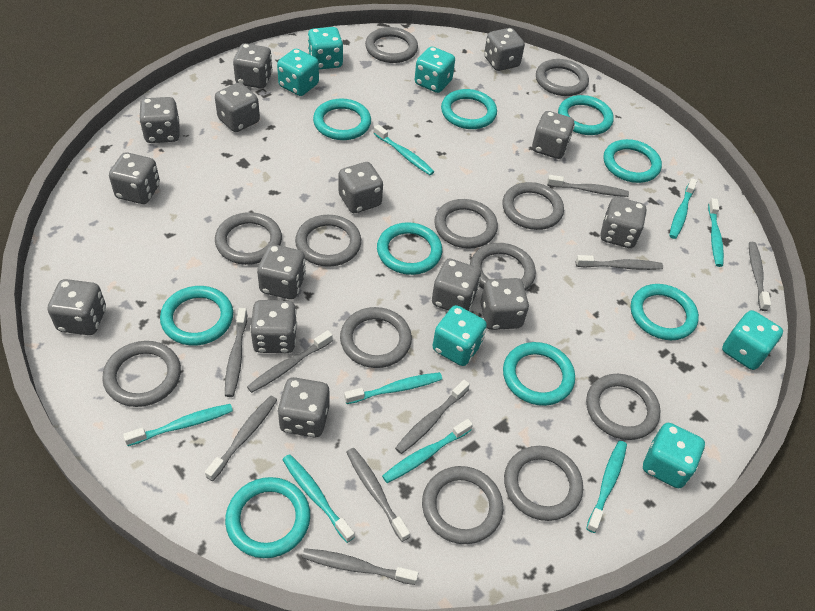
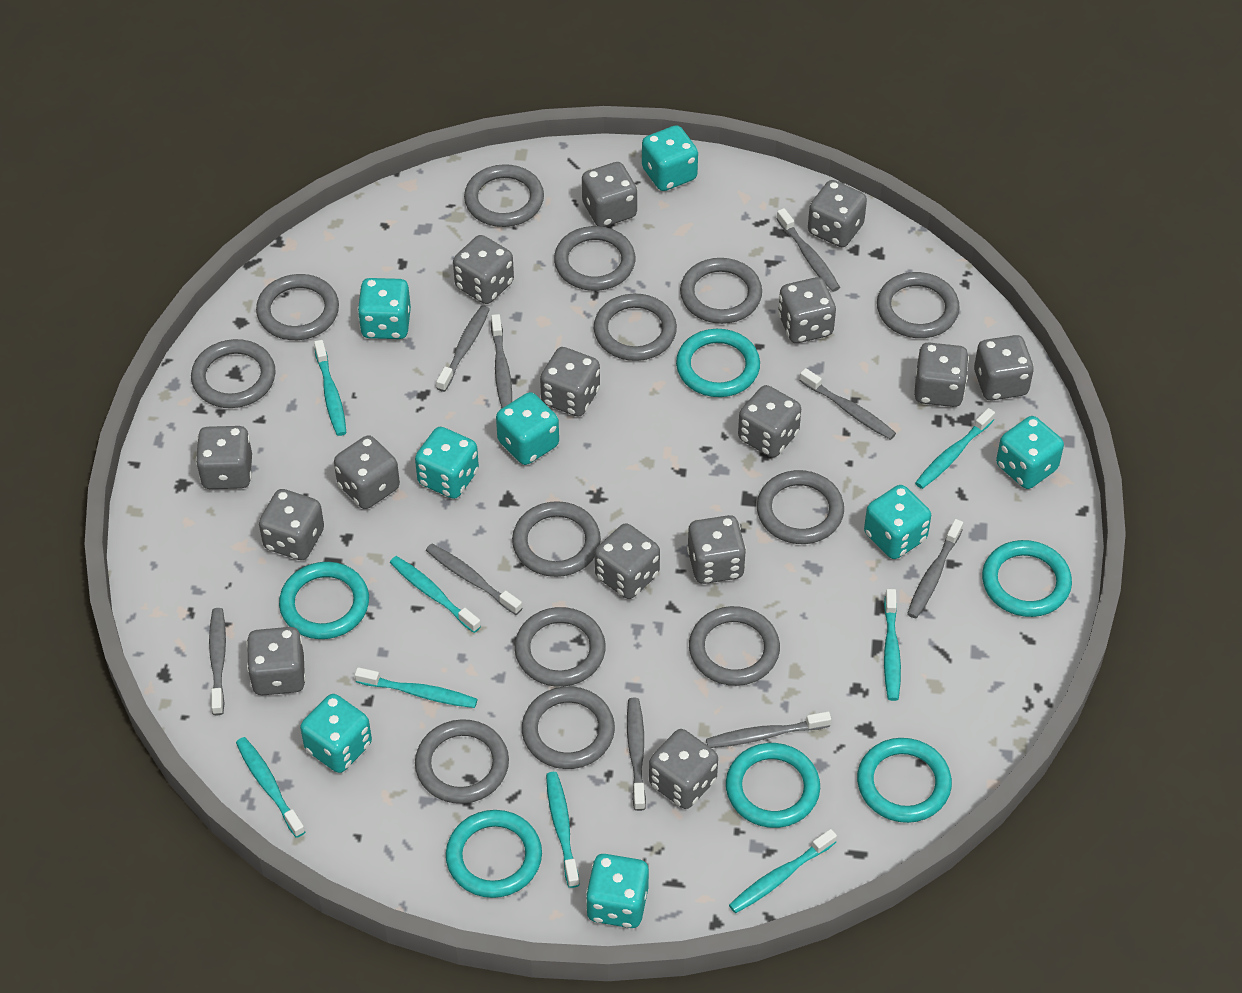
grey dice: [47,279,106,335] [109,152,160,204] [139,97,180,143] [215,83,260,132] [233,43,273,89] [250,300,297,353] [257,244,306,299] [277,377,329,438] [338,162,383,213] [432,259,481,311] [480,278,529,330] [484,28,525,71] [532,111,575,159] [601,197,647,248] = 14 -> [196,426,252,489] [247,627,306,695] [259,489,324,560] [334,435,400,509] [453,235,514,304] [540,347,600,417] [582,162,637,227] [595,523,660,599] [649,729,718,809] [687,515,746,584] [738,385,801,457] [778,277,836,343] [808,180,867,247] [914,342,969,407] [974,335,1034,400] = 15
grey ring: [102,341,181,407] [215,212,282,265] [295,215,361,267] [340,307,412,368] [365,27,418,63] [422,466,503,544] [434,199,498,248] [470,243,536,291] [503,182,564,230] [504,446,583,521] [536,59,589,96] [586,374,660,440] = 12 -> [191,339,276,408] [256,274,339,340] [415,719,509,804] [464,164,544,227] [512,501,601,577] [514,607,606,687] [522,686,615,769] [554,226,635,291] [594,294,677,361] [680,258,762,324] [689,606,780,686] [757,470,844,544] [877,272,960,338] = 13
turquoise dice: [277,49,319,96] [307,27,343,70] [415,47,455,93] [433,305,487,366] [643,423,705,488] [722,310,783,370] = 6 -> [300,694,372,773] [357,278,411,339] [415,427,479,499] [496,392,559,465] [586,854,649,928] [642,125,698,191] [864,485,931,559] [996,416,1064,489] = 8
turquoise ring: [160,286,233,346] [225,477,310,558] [313,98,371,140] [377,222,442,275] [441,89,497,129] [503,342,575,406] [558,95,614,135] [603,139,662,183] [631,284,699,340] = 9 -> [279,562,369,639] [446,810,542,898] [676,329,760,397] [726,743,820,828] [857,738,952,823] [982,540,1072,617] = 6

